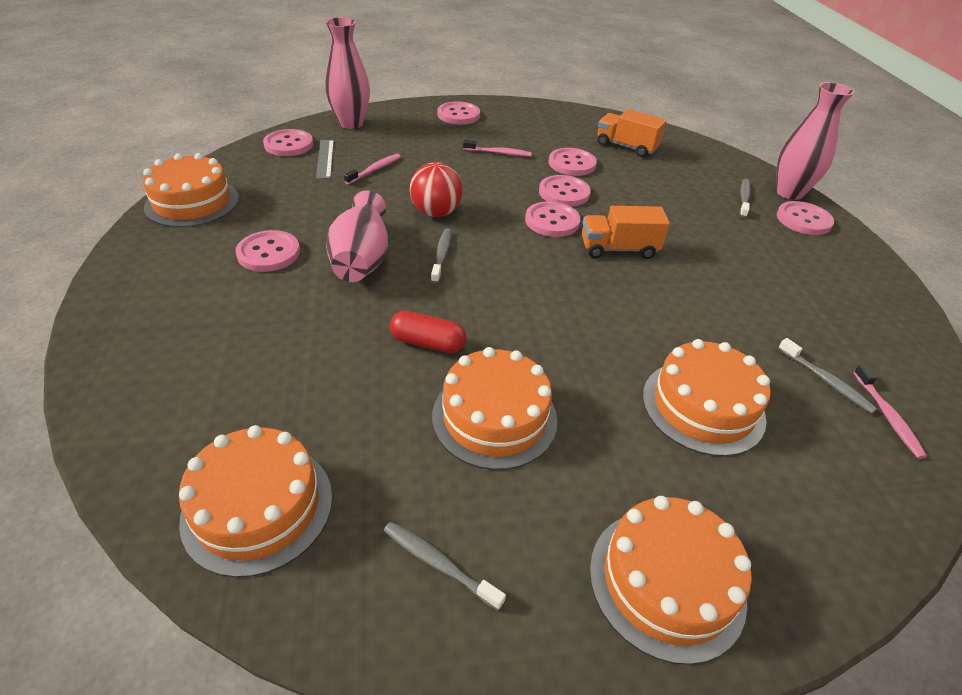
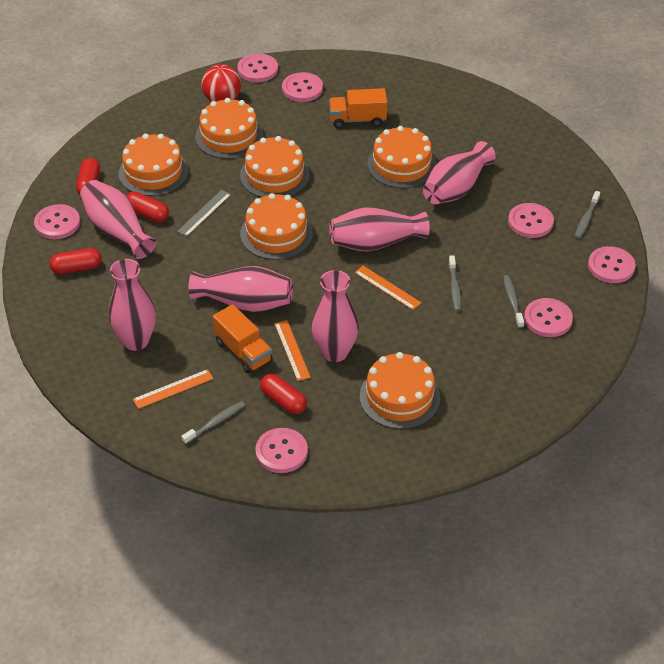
orange cake: [142,153,239,227] [179,425,332,578] [432,347,557,470] [590,496,752,665] [643,339,771,456] = 5 -> [119,134,188,196] [195,98,263,159] [240,136,310,197] [240,193,313,260] [360,352,440,429] [367,126,436,188] = 6
orange ruler: none = 0 -> [133,369,214,409] [274,320,311,381] [355,266,421,310] = 3
pink toothbrush: [344,154,401,184] [463,140,532,157] [854,365,927,459] = 3 -> none = 0
pink vase: [325,17,370,129] [326,190,388,282] [776,82,854,200] = 3 -> [80,180,156,259] [108,259,156,351] [188,266,293,312] [311,270,359,362] [329,207,430,251] [423,141,496,204] = 6
red capsule: [390,310,466,353] = 1 -> [49,248,102,274] [76,158,100,195] [126,192,169,222] [260,374,307,414] = 4

